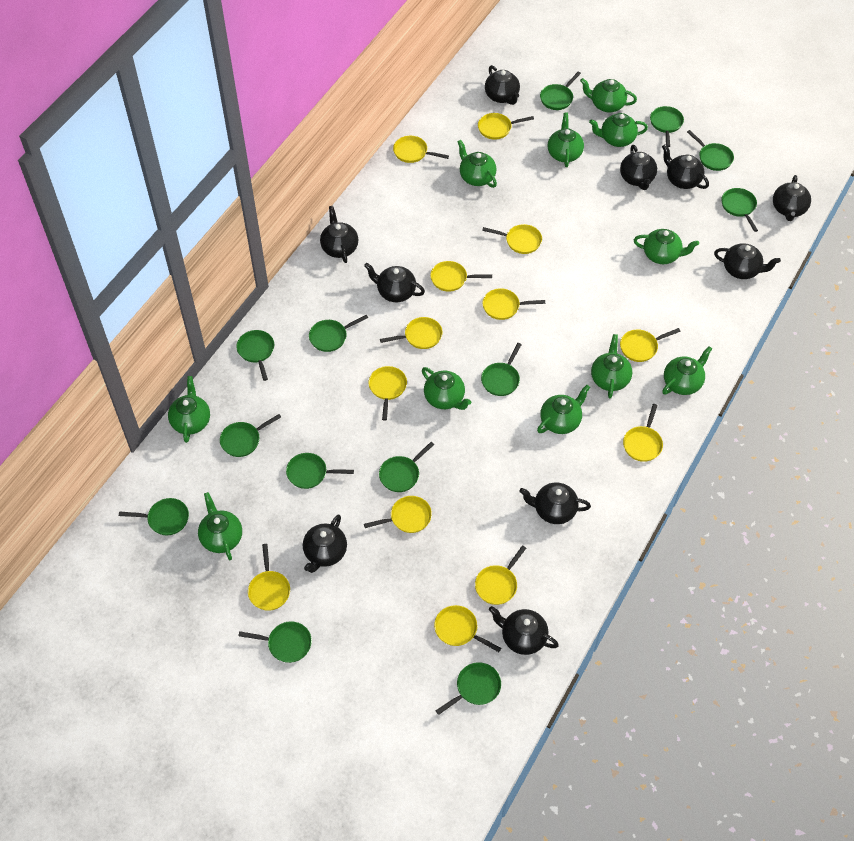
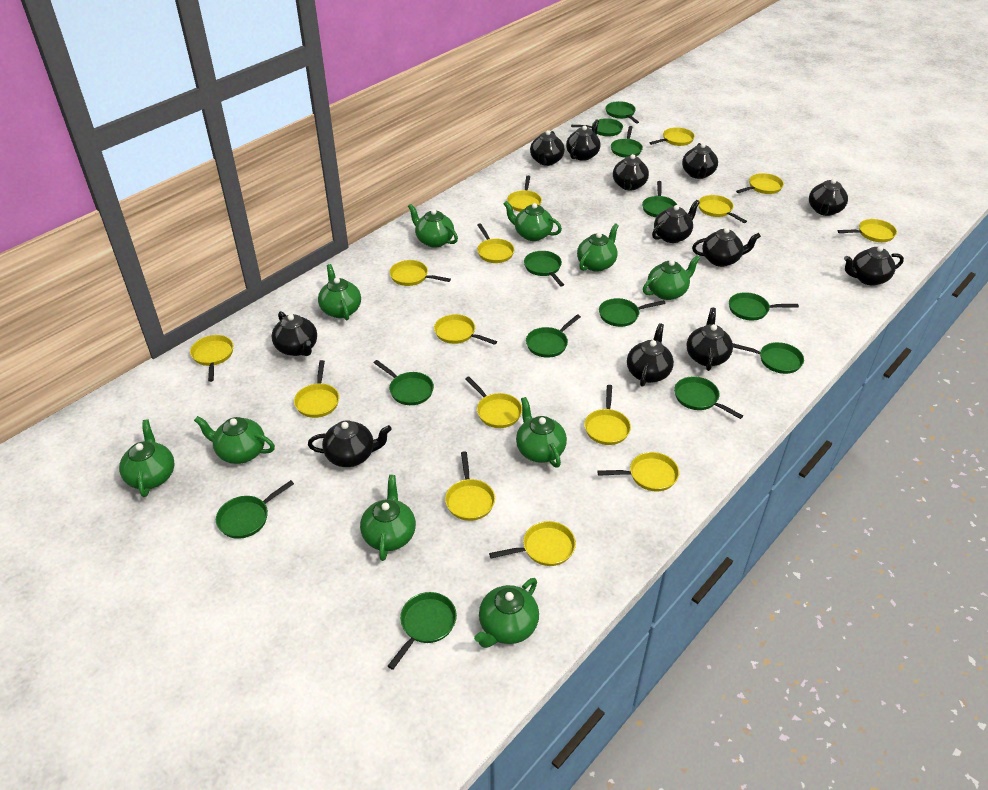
black teapot: [303,515,347,573] [320,206,359,263] [364,263,425,302] [485,65,520,105] [489,606,559,655] [519,482,591,524] [620,145,657,190] [662,144,709,189] [714,243,781,279] [773,175,811,221] = 10 -> [272,311,317,356] [308,420,392,467] [530,130,565,166] [566,119,601,161] [613,154,649,191] [627,323,674,387] [652,200,700,243] [682,143,718,179] [687,308,733,371] [692,228,761,267] [809,179,848,216] [844,246,904,286] = 12
green teapot: [168,376,210,443] [198,492,242,560] [422,367,471,410] [457,140,497,188] [537,385,590,434] [547,113,584,167] [580,78,637,112] [589,113,648,147] [591,334,632,399] [634,229,699,264] [662,346,712,395] = 11 -> [119,420,174,497] [194,416,275,464] [318,264,361,320] [360,475,416,561] [408,204,458,248] [474,578,539,648] [504,201,562,241] [516,397,567,468] [577,223,619,272] [643,255,700,300] = 10
yellow pan: [248,544,290,611] [364,496,432,533] [369,366,407,421] [380,317,443,349] [393,136,449,163] [430,261,492,292] [434,605,501,652] [475,545,526,605] [478,113,534,140] [482,224,542,254] [482,288,545,320] [620,328,681,362] [623,404,663,462] = 13 -> [190,335,233,382] [294,360,339,418] [389,260,451,286] [434,314,497,345] [445,451,495,521] [465,376,522,428] [477,223,514,263] [489,521,576,566] [507,176,542,212] [584,385,631,445] [597,452,679,491] [649,127,695,146] [698,195,747,223] [736,173,784,194] [838,219,897,242] = 15

